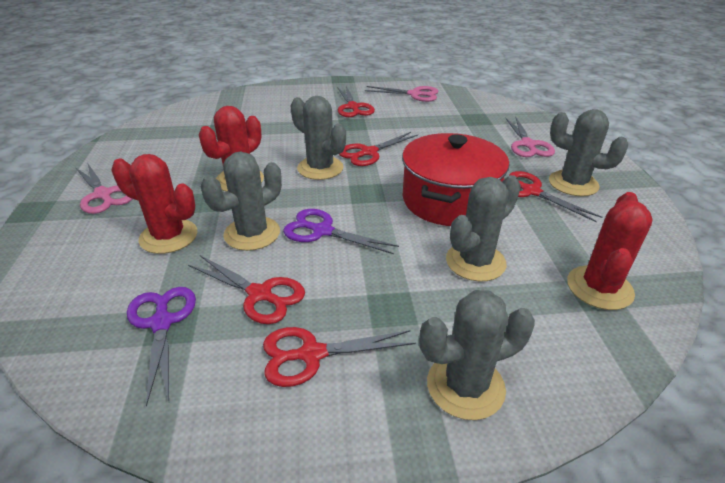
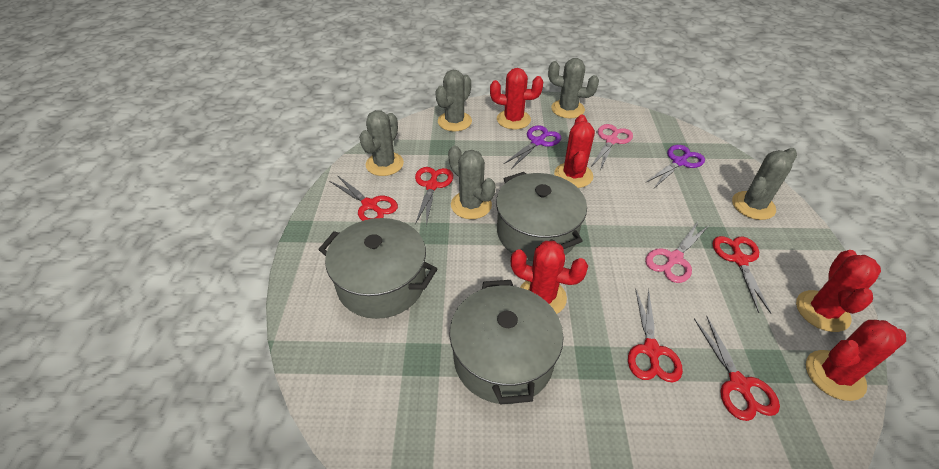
grey pot: none = 0 -> [318,218,437,319] [449,280,564,405] [496,172,587,261] = 3
pink scissors: [75,164,132,214] [365,86,439,102] [505,118,555,157] = 3 -> [591,124,633,170] [645,222,709,283] = 2
red cactus: [111,154,197,254] [199,106,264,192] [567,192,653,310] = 3 -> [490,68,543,129] [511,241,588,314] [554,115,595,188] [796,250,881,332] [806,320,906,401] = 5
red pot: [402,133,509,226] = 1 -> none = 0

